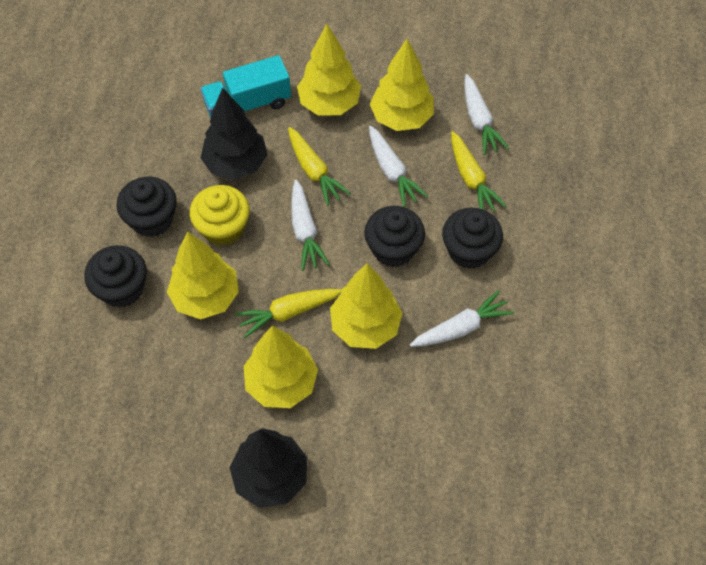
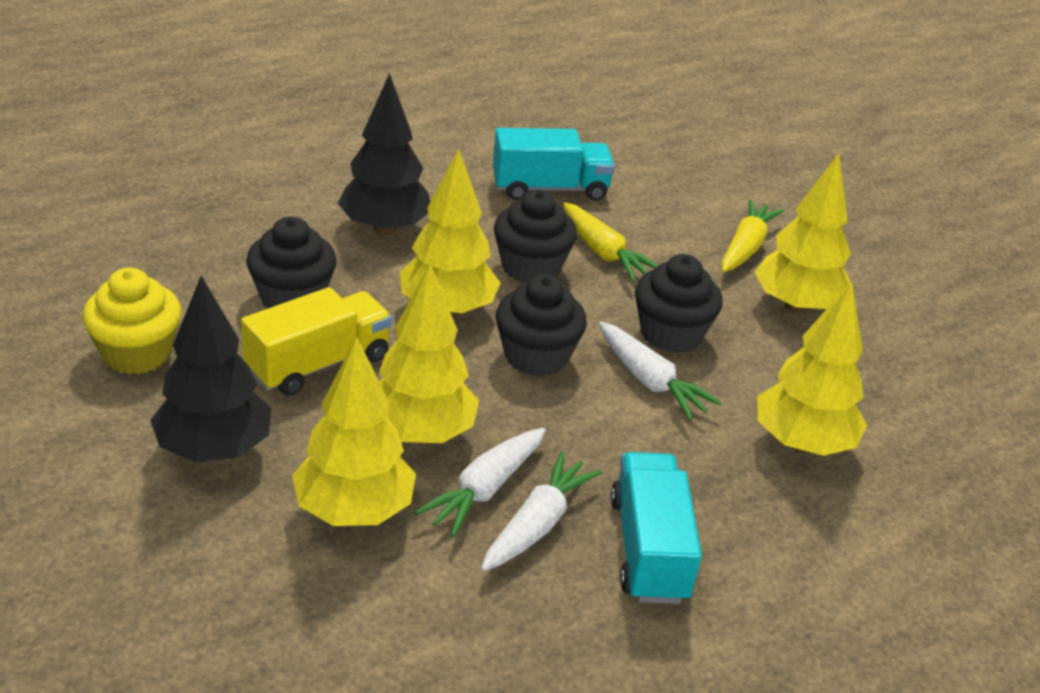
turquoise truck: [200,55,291,118] = 1 -> [493,128,615,201] [611,452,702,604] = 2
white carrot: [291,180,330,271] [369,126,428,207] [410,290,514,347] [464,74,509,155] = 4 -> [415,428,546,537] [481,452,602,571] [599,322,722,420] = 3
yellow carrot: [235,289,342,338] [288,127,351,206] [451,131,506,211] = 3 -> [563,202,658,282] [722,199,784,272] = 2
yellow truck: none = 0 -> [241,287,392,396] = 1

